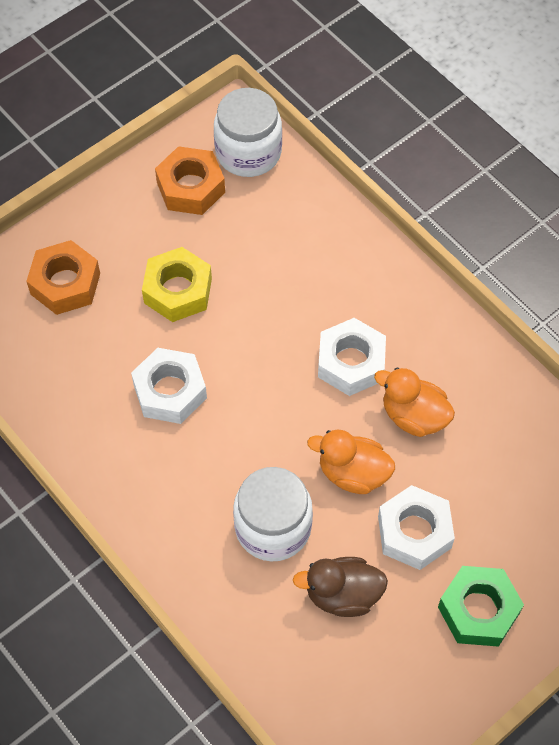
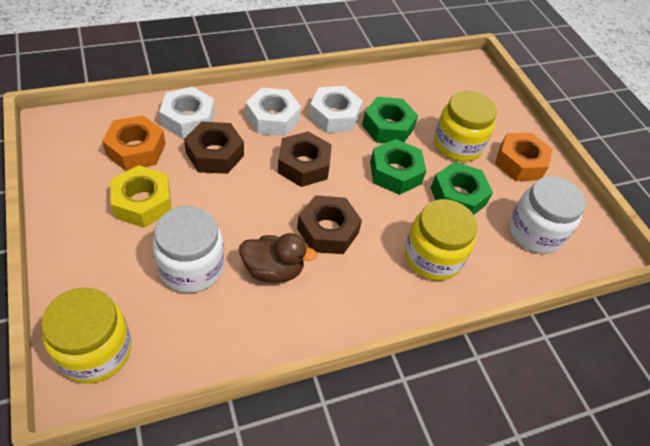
brown nut: none = 0 -> [184,122,244,174] [278,131,332,187] [297,195,362,254] = 3
green nut: [438,566,524,647] = 1 -> [362,97,418,143] [370,139,426,195] [431,162,493,215] = 3
orange duck: [307,430,395,494] [374,367,455,437] = 2 -> none = 0
yellow jar: none = 0 -> [41,287,132,384] [405,199,477,281] [434,91,497,162] = 3

